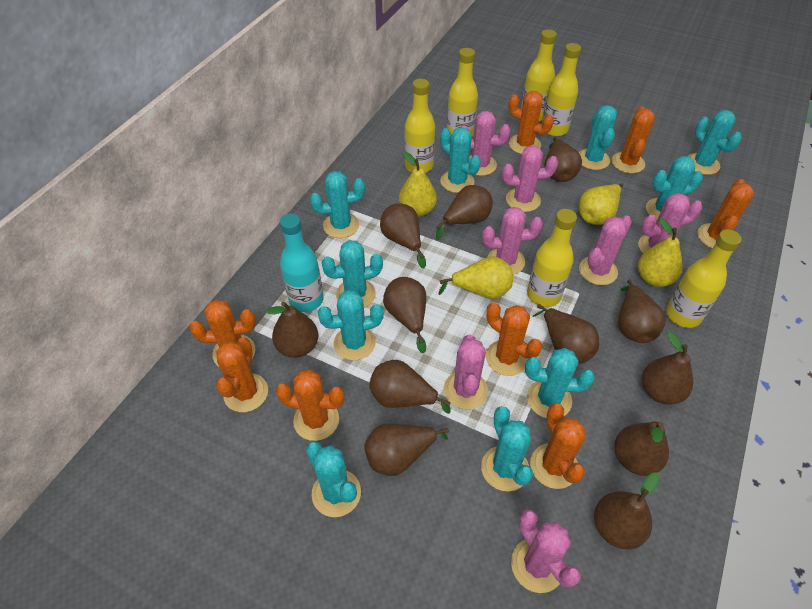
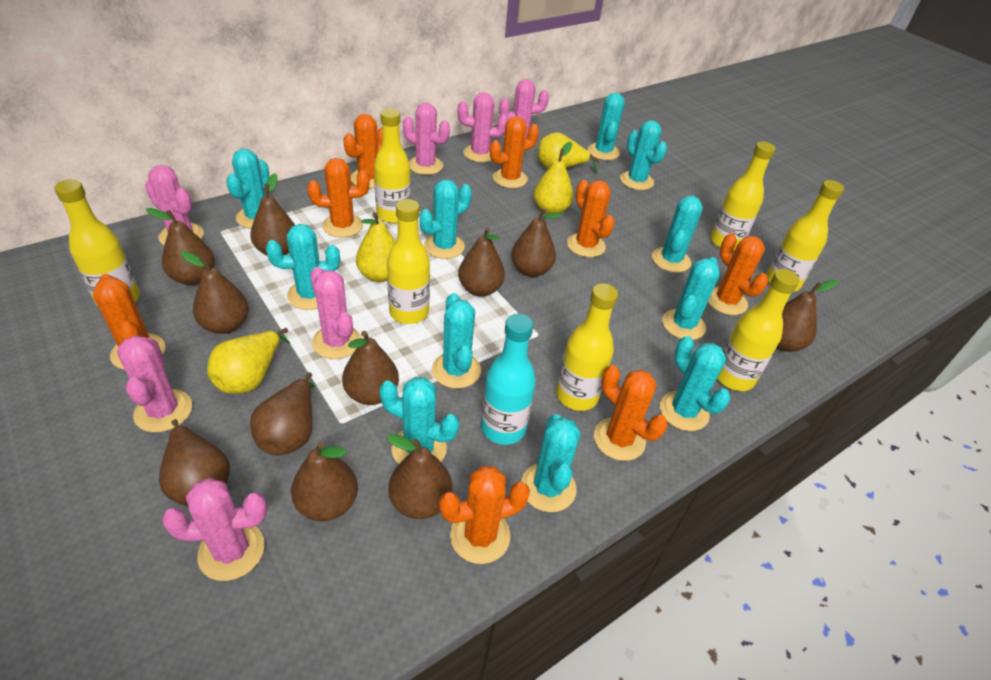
brown pear: [266,302,319,358] [364,424,449,476] [369,360,451,414] [380,204,426,268] [383,277,426,353] [436,185,493,240] [533,304,599,364] [544,137,582,182] [594,472,659,549] [614,422,669,476] [618,279,666,343] [642,332,693,405] = 12 -> [146,208,215,285] [159,419,230,506] [181,251,249,334] [250,174,295,255] [250,372,314,455] [291,442,358,521] [342,331,399,405] [387,434,452,519] [458,227,505,296] [511,209,563,277] [776,280,838,352] = 11
turquoise cactus: [306,442,361,517] [310,171,365,238] [318,290,384,360] [322,240,383,308] [440,127,481,193] [481,406,533,491] [525,348,595,418] [579,105,617,170] [646,156,703,220] [688,110,742,175] = 10 -> [226,149,269,229] [266,224,340,310] [379,377,459,464] [420,179,472,259] [432,293,481,389] [521,414,581,512] [588,93,625,160] [620,120,667,190] [652,195,703,273] [660,336,731,431] [662,257,720,340] = 11
yellow bottle: [404,79,435,173] [447,48,478,137] [521,29,557,121] [527,209,577,307] [542,43,581,136] [666,229,741,328] = 6 -> [54,179,140,307] [374,108,411,224] [387,199,430,324] [556,283,618,411] [710,141,776,250] [717,269,799,391] [766,180,844,292] = 7

